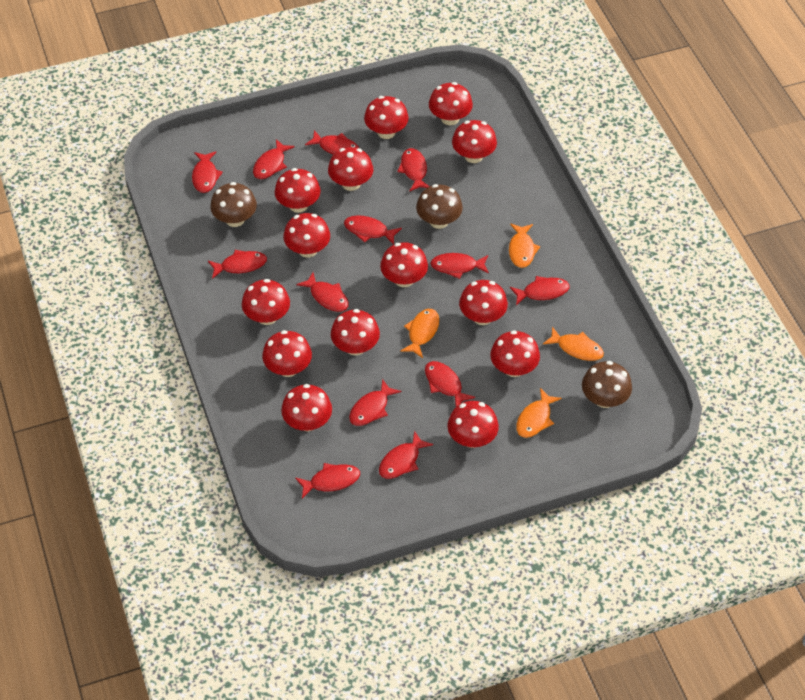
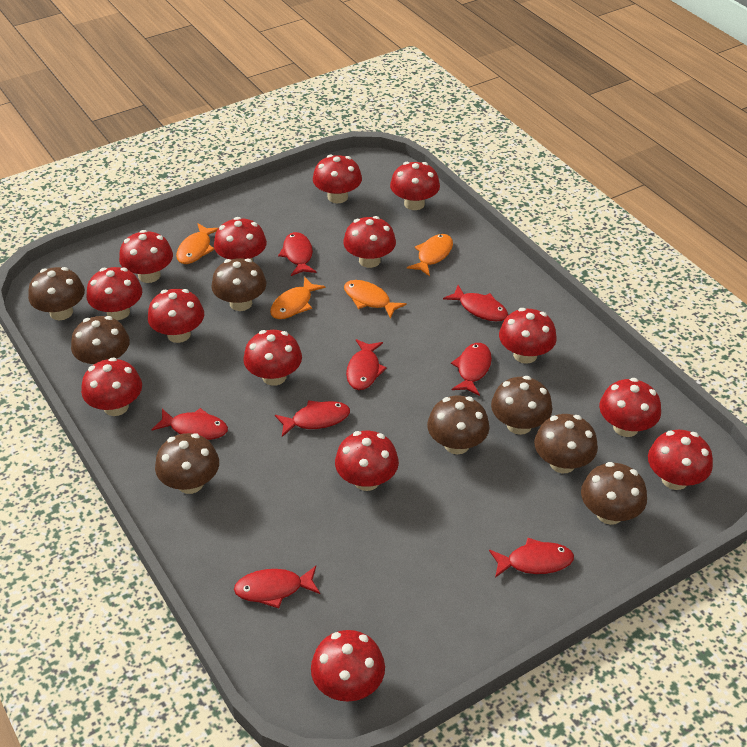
brown mushroom: [210,182,257,227] [416,184,463,229] [582,361,632,408] = 3 -> [28,267,85,320] [71,316,130,365] [155,433,219,494] [211,258,266,311] [427,396,489,454] [491,376,552,435] [534,414,598,473] [581,462,647,525] = 8
red fish: [192,151,223,193] [208,250,267,279] [253,139,295,179] [295,463,360,499] [297,272,349,312] [305,130,359,155] [344,215,402,245] [349,379,401,426] [379,430,433,479] [397,148,430,192] [425,361,475,407] [430,253,489,279] [510,276,570,305] = 13 -> [151,408,228,440] [234,566,320,608] [275,400,350,437] [278,232,317,276] [346,339,387,390] [443,285,508,321] [451,343,492,396] [489,538,574,578] = 8

